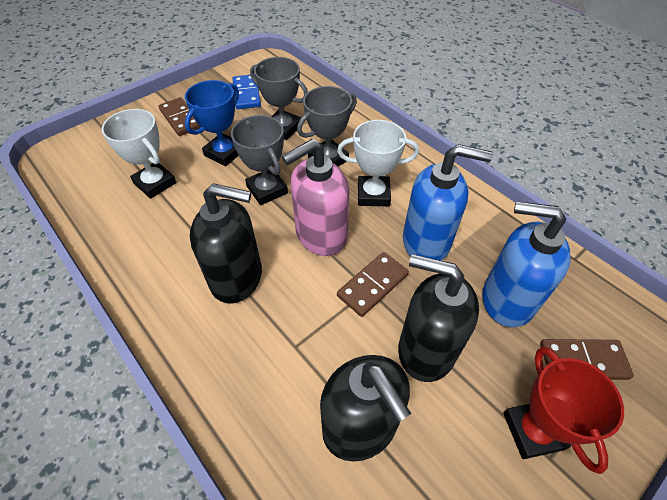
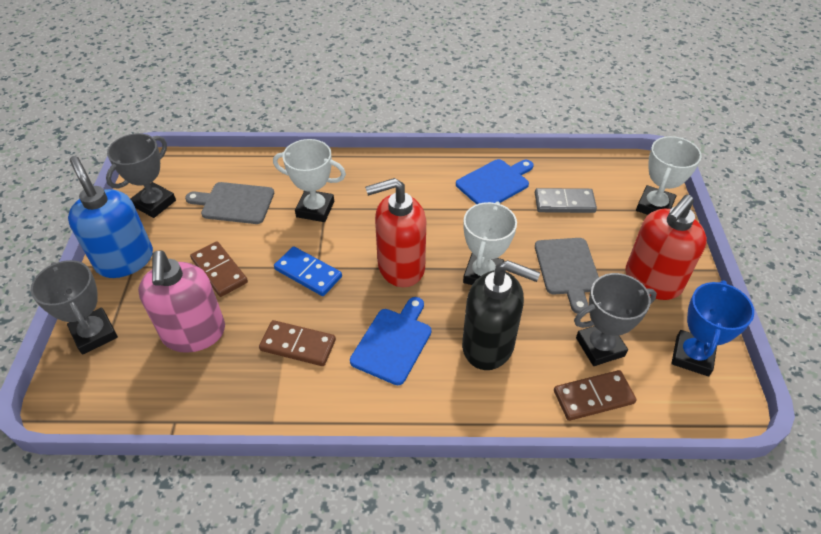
black soap dispenser: [190,183,262,303] [320,355,411,462] [398,254,479,382] = 3 -> [462,260,540,370] = 1
blue cutting board: none = 0 -> [350,297,431,385] [456,159,534,204] = 2
blue soap dispenser: [403,144,493,261] [483,201,571,327] = 2 -> [68,156,153,278] = 1
grey cutting board: none = 0 -> [185,182,274,224] [535,238,599,314] = 2
grey domino: none = 0 -> [535,188,597,213] = 1
red soap dispenser: none = 0 -> [365,178,426,287] [625,195,707,300] = 2
red trophy: [503,347,624,474] = 1 -> none = 0
white trophy: [101,109,177,199] [337,120,419,206] = 2 -> [273,139,346,222] [463,201,517,285] [636,136,702,215] = 3

